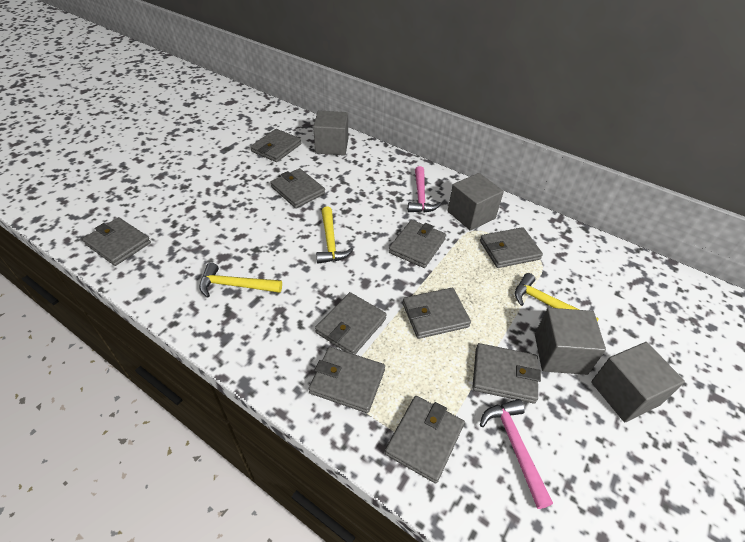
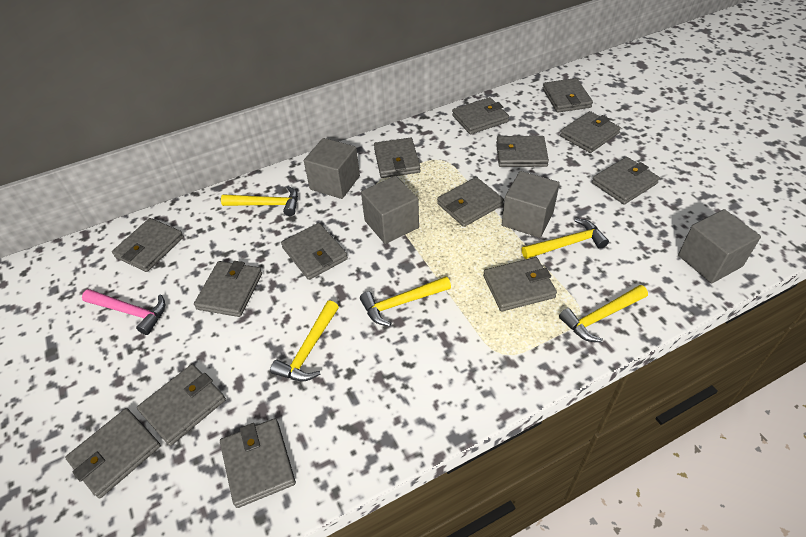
grey wallet: [82,217,151,266] [250,129,301,162] [270,168,325,208] [309,347,385,413] [315,292,387,354] [385,396,465,483] [389,220,446,268] [403,288,471,339] [472,343,541,404] [480,227,543,268] = 10 -> [65,408,161,498] [112,218,184,272] [137,364,226,446] [194,261,262,317] [220,418,296,508] [281,223,348,280] [374,138,421,178] [437,177,504,227] [452,97,509,134] [483,257,557,311] [496,136,549,167] [543,78,593,113] [560,111,621,153] [592,157,660,205] = 14
pink hammer: [408,166,441,212] [480,399,553,509] = 2 -> [82,289,165,335] = 1
yellow hammer: [199,263,282,298] [316,207,353,263] [515,273,599,322] = 3 -> [221,186,298,216] [270,300,339,381] [360,276,451,326] [522,218,609,259] [559,285,648,342] = 5

